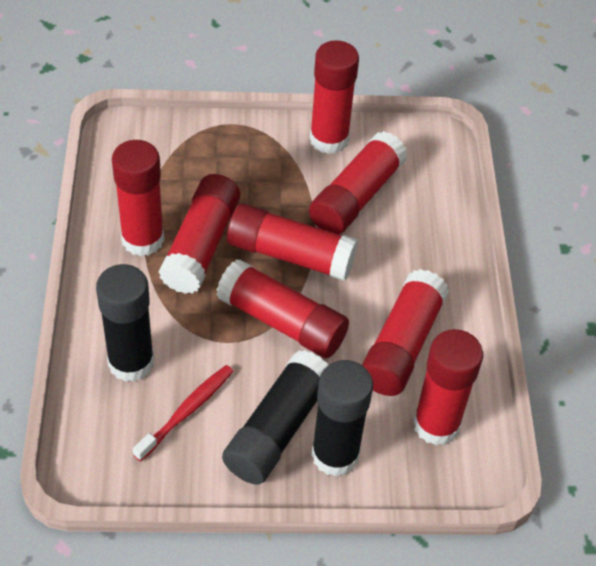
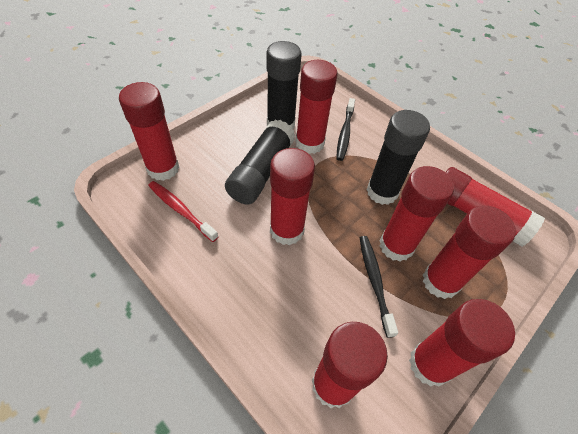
black toothbrush: none = 0 -> [336,98,355,161] [360,236,398,338] = 2

